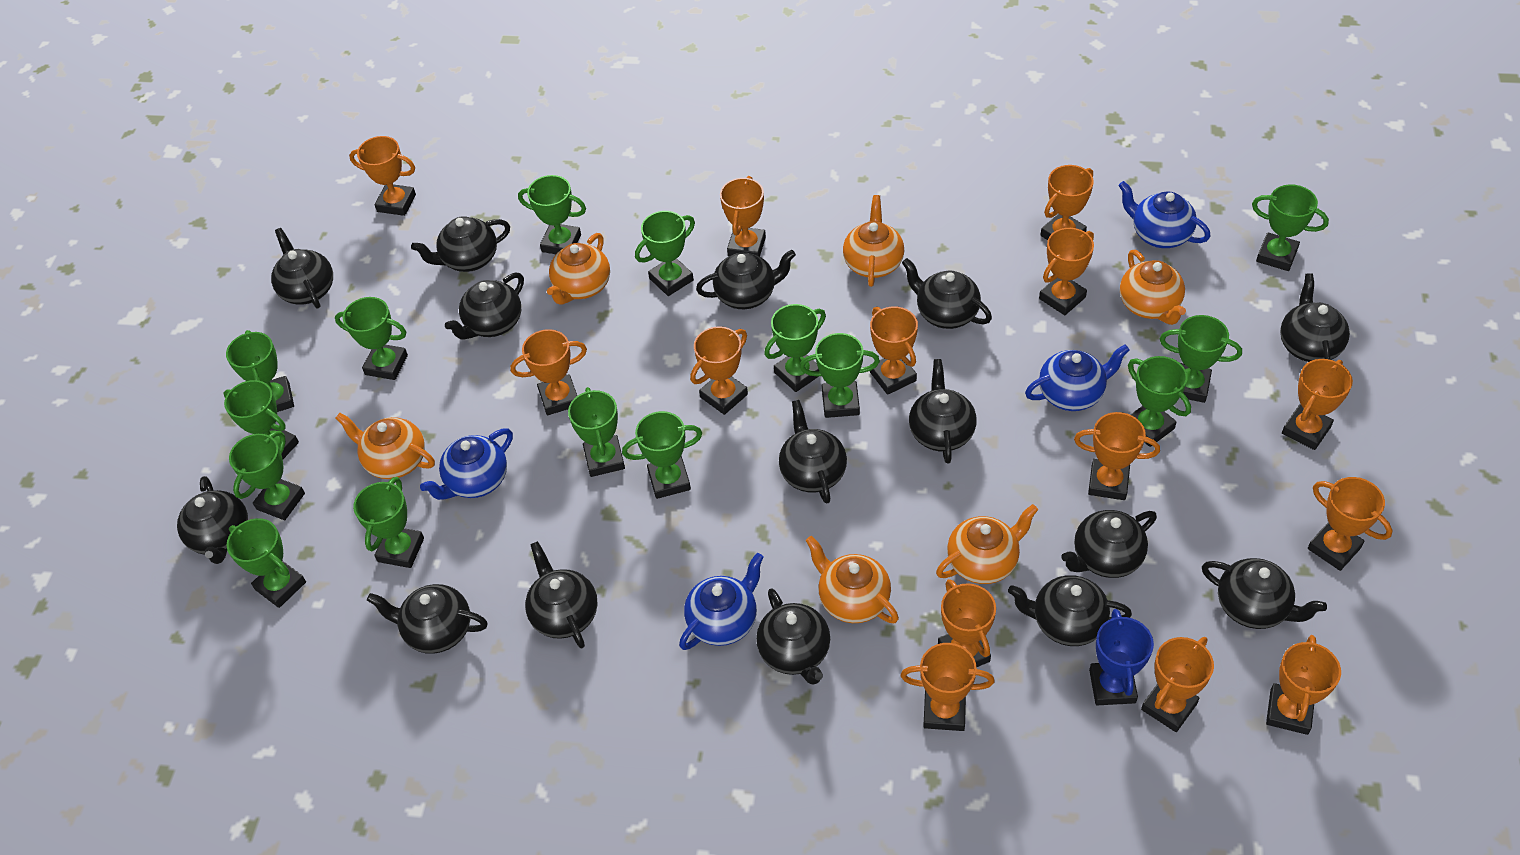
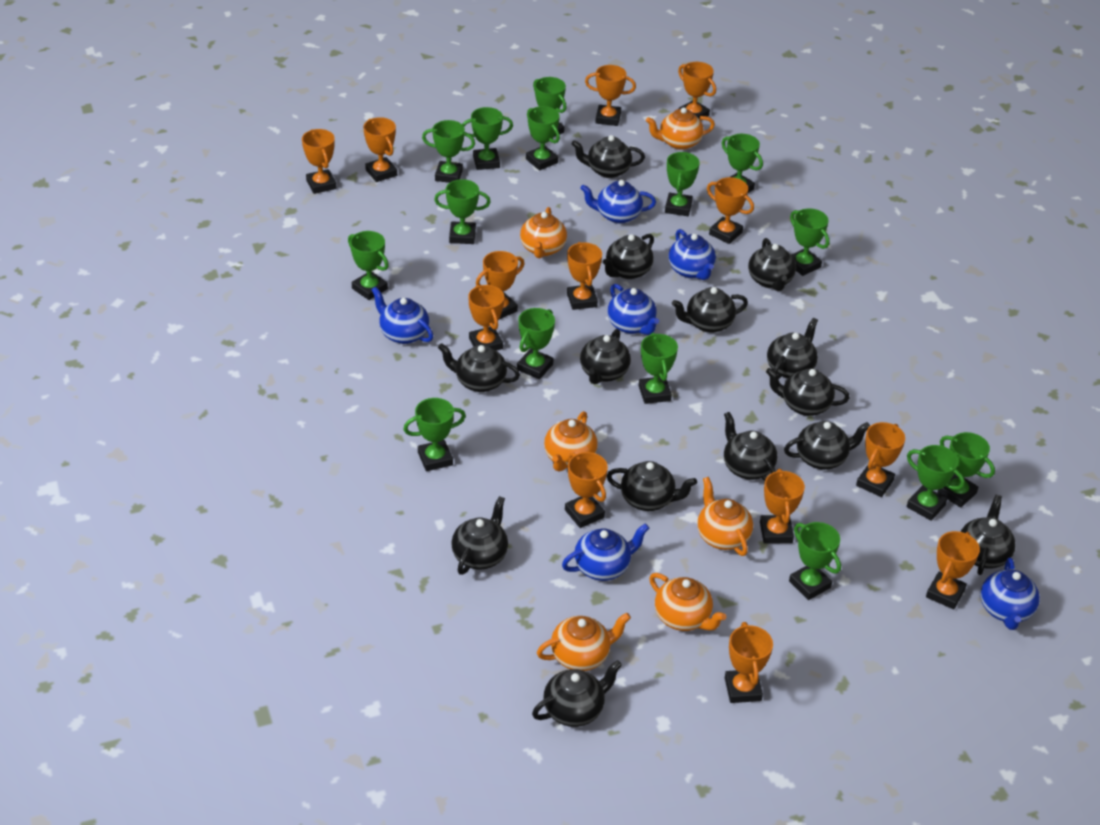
black teapot: [177,476,248,564] [271,228,333,309] [367,584,487,654] [411,216,510,272] [445,273,524,340] [525,541,598,648] [696,250,796,309] [756,588,830,685] [779,400,847,503] [902,258,992,329] [909,359,977,464] [1008,575,1132,646] [1061,510,1157,578] [1202,558,1327,629] [1280,273,1350,362] = 15 -> [438,343,520,392] [451,496,508,575] [532,660,622,727] [571,135,645,178] [580,329,631,384] [603,234,654,279] [607,461,697,511] [672,287,748,333] [724,412,777,481] [748,238,796,291] [766,368,850,416] [767,318,818,379] [784,421,870,470] [961,495,1016,575] = 14
blue teapot: [420,429,513,500] [679,553,764,650] [1025,345,1130,411] [1118,181,1211,248] = 4 -> [371,287,433,344] [562,523,649,581] [580,180,656,224] [608,284,659,335] [668,229,716,280] [981,558,1040,630] = 6
blue trophy: [1089,609,1154,705] = 1 -> none = 0
orange trophy: [349,136,416,216] [510,329,587,415] [690,326,748,415] [720,176,766,256] [870,306,918,395] [901,643,995,731] [938,579,996,667] [1039,228,1094,315] [1040,165,1094,240] [1074,412,1160,500] [1141,637,1214,732] [1266,635,1341,735] [1282,359,1353,450] [1308,477,1392,571] = 14 -> [302,129,337,194] [363,117,397,182] [468,285,504,351] [476,251,524,319] [565,452,608,528] [567,242,602,310] [585,65,636,126] [678,62,716,121] [707,177,754,244] [725,622,773,703] [760,469,805,544] [856,422,905,497] [926,531,980,609] = 13

